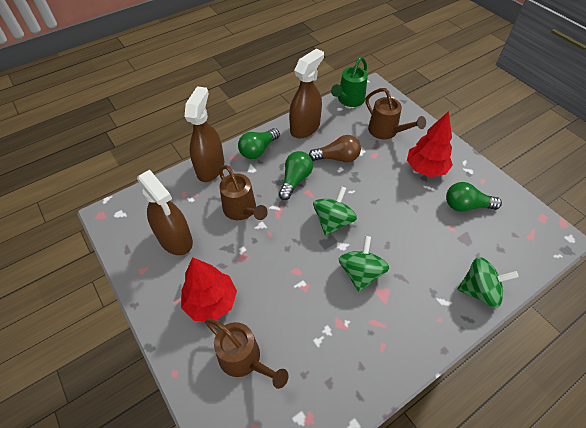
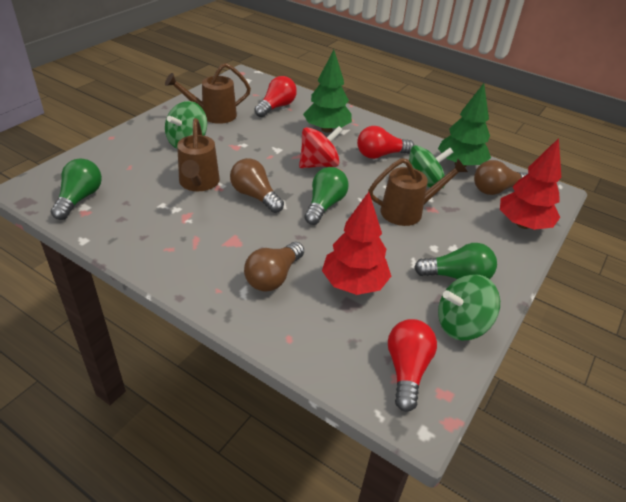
brown light bulb: [309,135,361,162] = 1 -> [230,158,284,213] [244,242,304,292] [474,160,528,195] = 3
brown spray bottle: [137,170,193,255] [184,86,224,182] [289,49,324,138] = 3 -> none = 0
green tree: none = 0 -> [303,50,352,133] [438,83,491,167] = 2
green watering can: [331,57,368,107] = 1 -> none = 0
red light bulb: none = 0 -> [254,76,297,117] [357,126,414,159] [388,319,437,412] = 3
red spinning top: none = 0 -> [299,126,343,168] = 1

